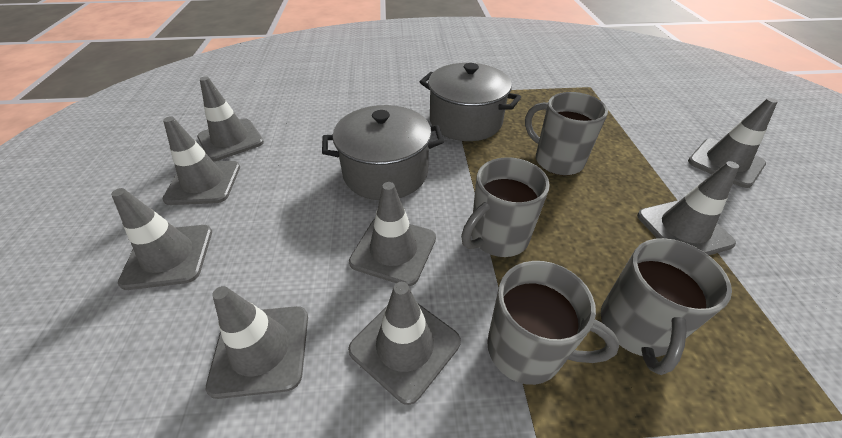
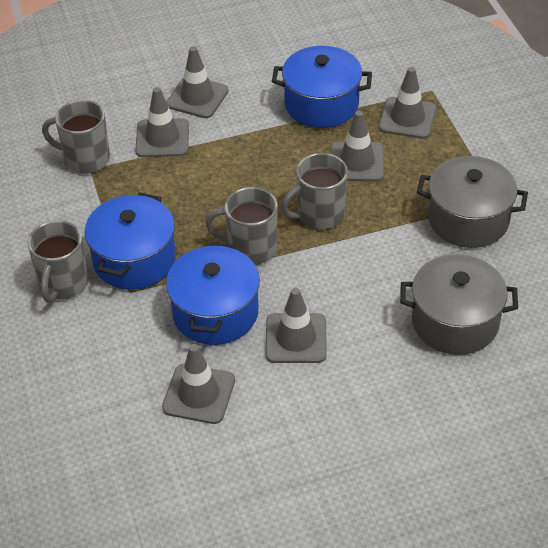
blue pot: none = 0 -> [85,192,176,290] [166,242,260,345] [272,46,372,128] = 3
grey traffic cone: [111,188,212,290] [162,116,240,205] [197,76,264,161] [206,286,308,399] [348,282,461,405] [349,182,436,286] [637,161,739,255] [688,98,778,188] = 8 -> [135,87,189,157] [162,344,235,424] [166,46,229,118] [265,288,327,363] [331,111,384,182] [379,67,437,139] = 6

